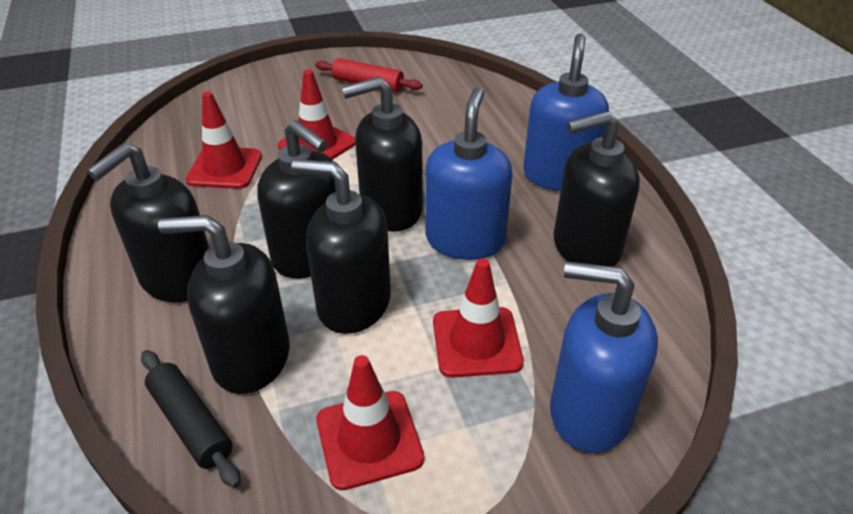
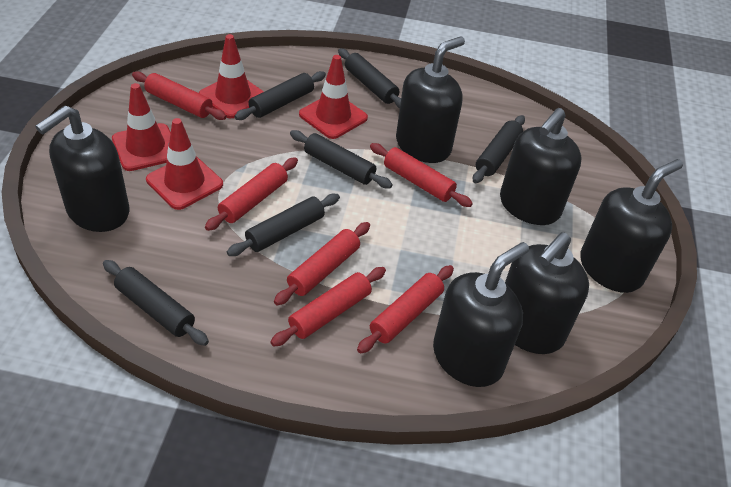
black rolling pin: [141,350,241,488] = 1 -> [103,260,209,346] [227,194,340,256] [235,71,326,120] [290,130,393,188] [338,48,401,108] [473,115,525,183] = 6
blue soap dispenser: [425,87,512,260] [523,33,609,191] [550,261,658,453] = 3 -> none = 0
red rolling pin: [315,58,423,92] = 1 -> [132,71,227,120] [205,157,298,231] [270,267,386,346] [274,222,370,305] [357,265,454,353] [370,143,473,207] = 6

